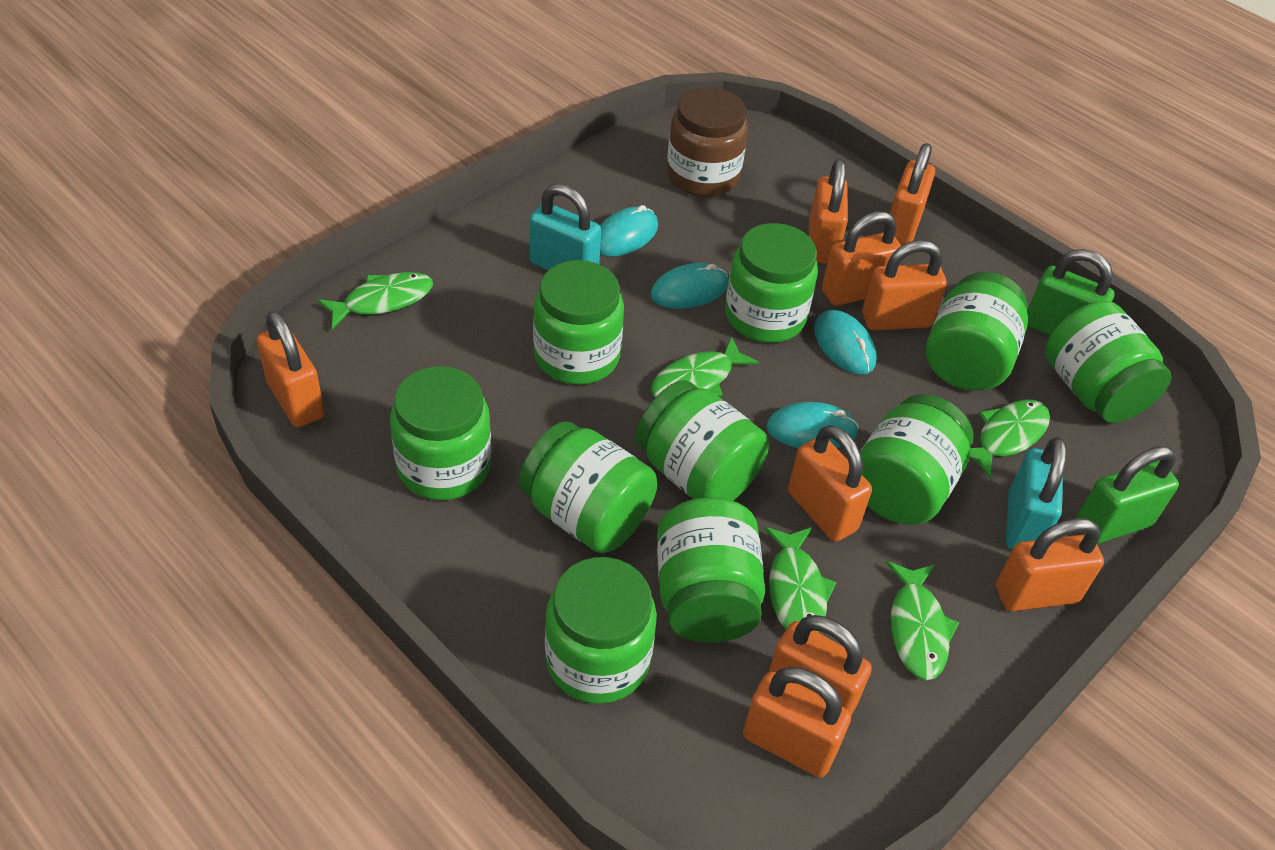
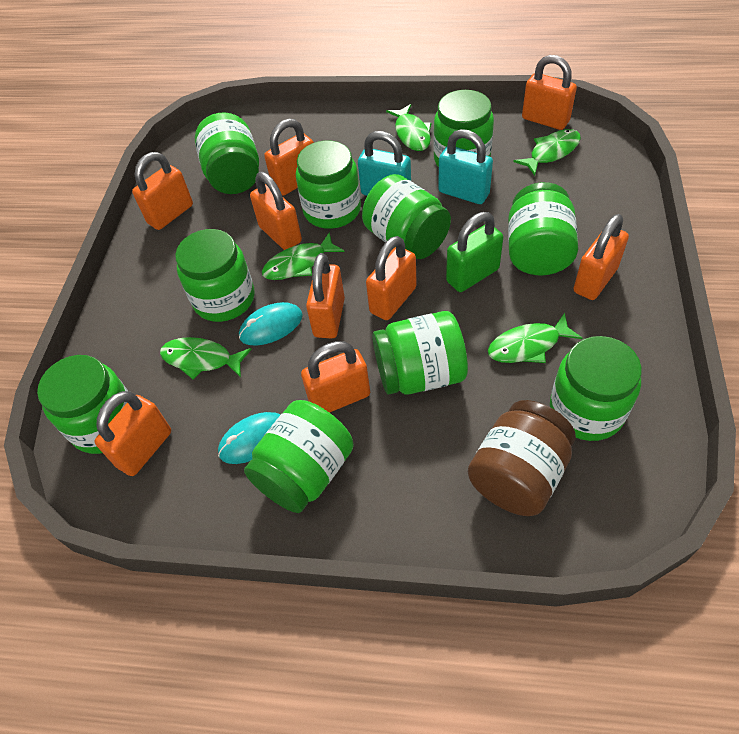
green padlock: [1027,249,1115,335] [1076,446,1179,544] = 2 -> [446,212,503,292] = 1
turquoise mouse: [600,205,658,257] [650,263,729,309] [766,402,859,448] [814,310,877,374] = 4 -> [218,412,281,464] [239,302,303,346] = 2

